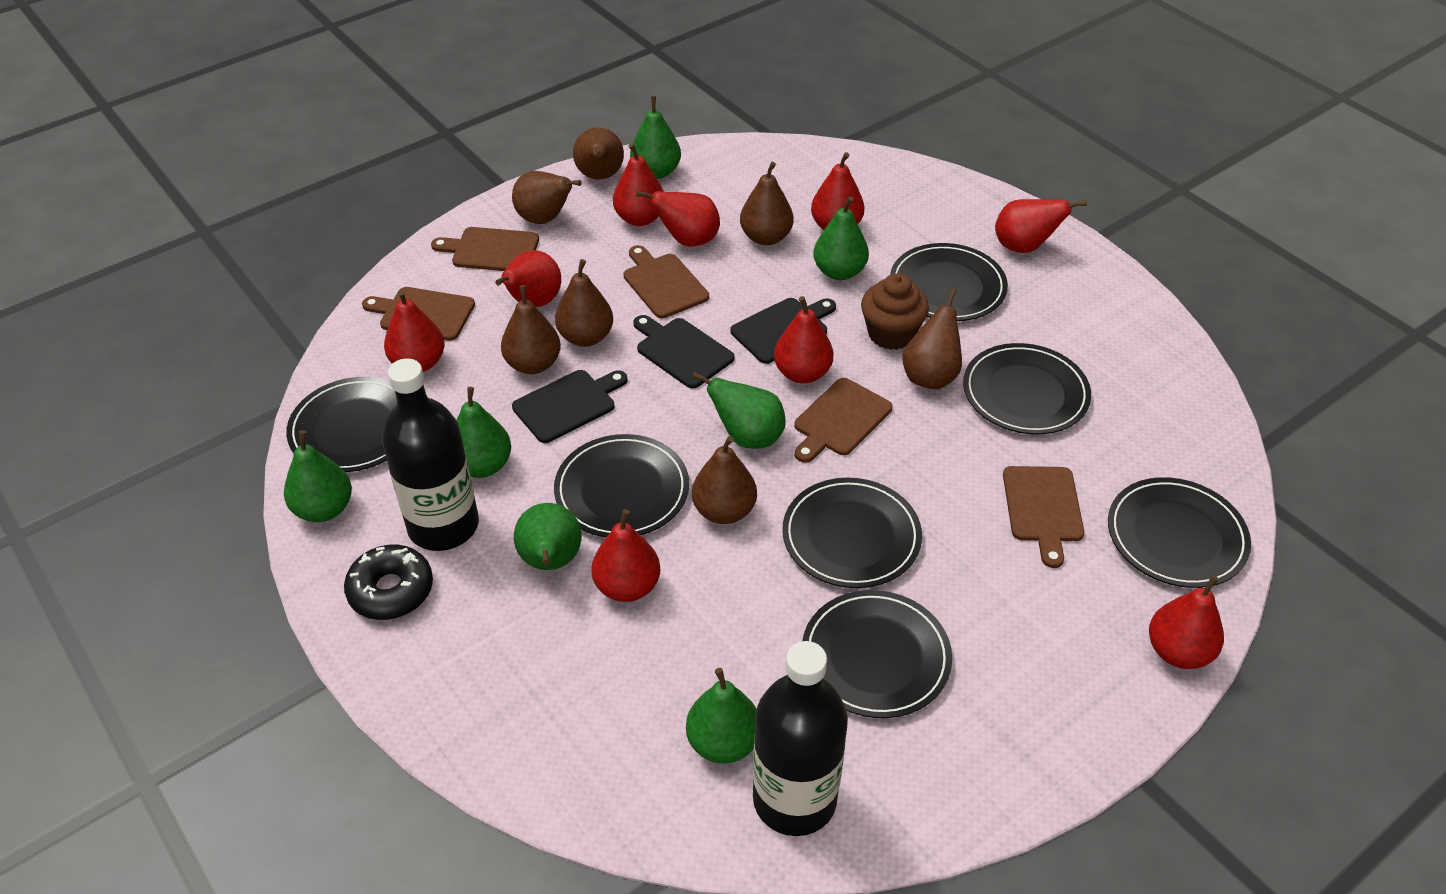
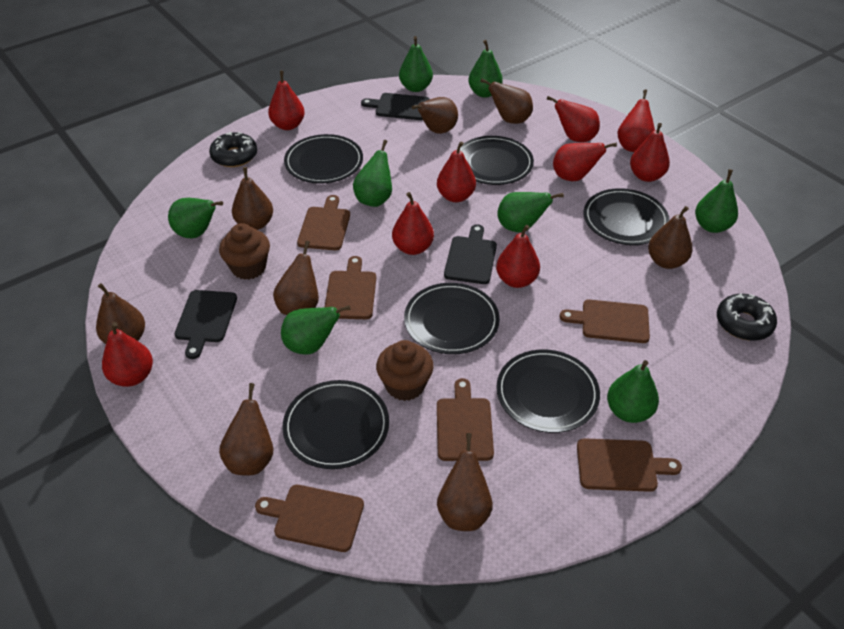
black bottle: [382,358,479,551] [753,641,848,836] = 2 -> none = 0
black donut: [344,545,433,620] = 1 -> [209,132,257,167] [717,293,777,341] = 2
black plate: [286,377,397,472] [554,434,689,537] [782,478,922,588] [802,590,952,718] [890,243,1008,321] [963,343,1091,434] [1108,477,1251,588] = 7 -> [283,380,389,469] [284,134,363,184] [404,283,500,354] [460,136,534,185] [496,350,600,433] [584,188,670,245] = 6
brown cupcake: [861,273,929,350] = 1 -> [219,223,270,280] [376,340,434,401] = 2
brown cutting board: [362,287,475,341] [431,227,539,271] [623,245,709,318] [794,378,892,463] [1003,466,1084,568] = 5 -> [255,485,364,552] [297,195,350,250] [324,256,376,319] [437,378,494,461] [560,299,650,343] [577,438,682,492] = 6
brown pear: [501,285,561,374] [512,171,582,224] [555,259,613,347] [573,127,624,180] [692,436,757,524] [740,162,793,245] [902,289,962,390] = 7 -> [96,283,145,344] [219,383,273,475] [232,167,273,230] [273,241,319,315] [412,97,458,134] [437,433,493,531] [480,78,533,124] [648,206,692,269] = 8
green pear: [284,430,352,522] [456,387,511,478] [514,503,582,570] [630,96,681,179] [686,668,756,764] [692,372,785,449] [813,197,869,280] = 7 -> [168,198,223,238] [281,305,351,355] [353,140,392,207] [399,36,433,92] [468,40,503,98] [497,192,564,232] [607,360,659,423] [695,169,738,233] = 8

